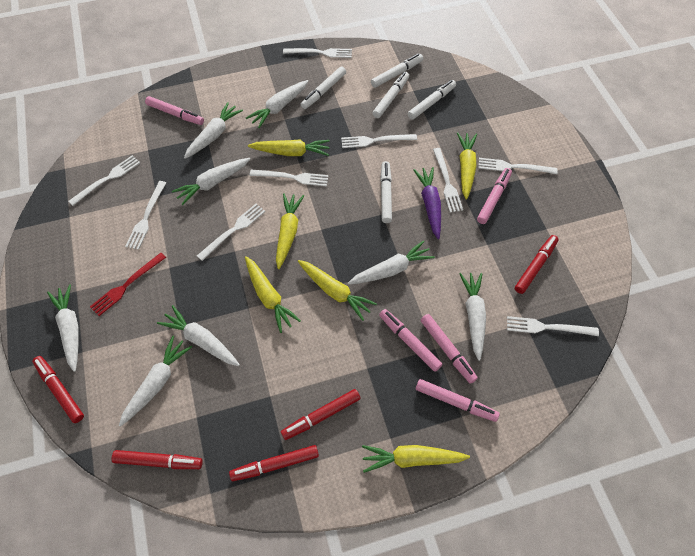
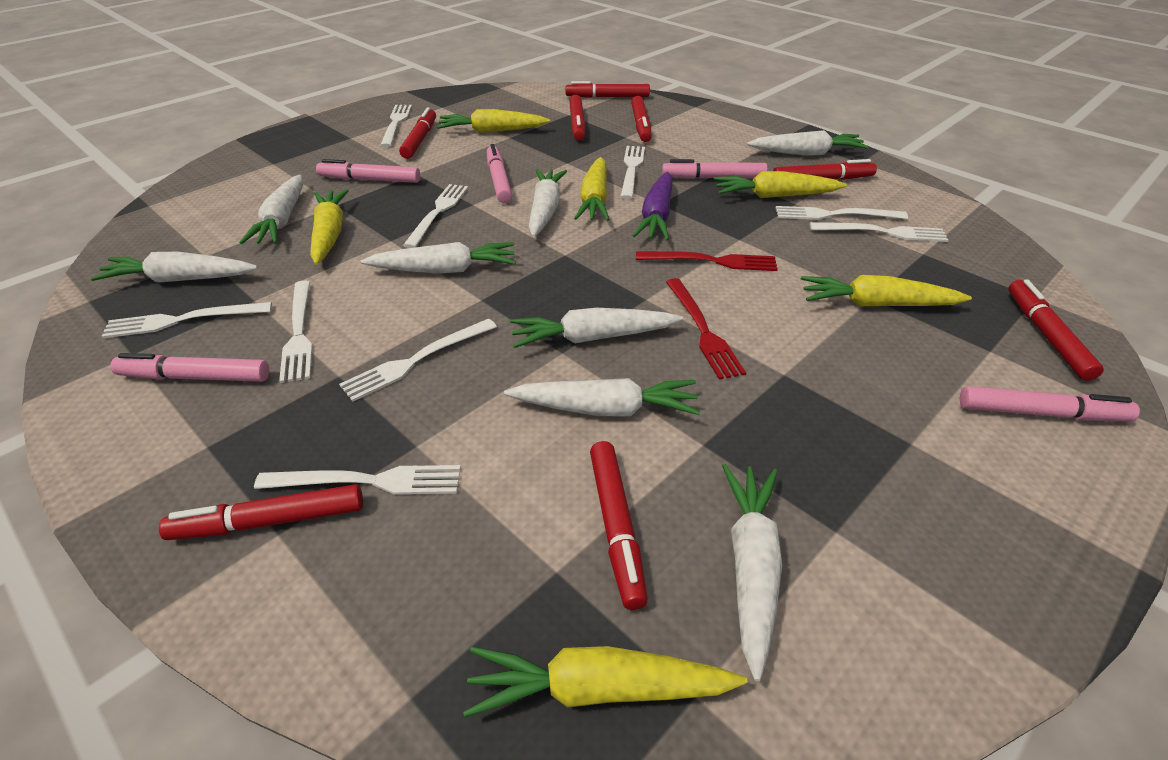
red fork: [90,253,166,316] = 1 -> [636,251,778,271] [666,278,746,380] = 2
red marker: [32,356,84,423] [112,450,203,469] [229,445,319,481] [281,389,361,440] [515,235,559,294] = 5 -> [159,484,363,540] [399,107,436,159] [565,81,650,98] [569,95,586,141] [590,441,648,610] [631,96,652,142] [773,159,877,180] [1008,279,1104,381] = 8
white marker: [300,66,346,109] [371,54,423,88] [373,72,409,118] [380,161,392,223] [408,80,456,120] = 5 -> none = 0

